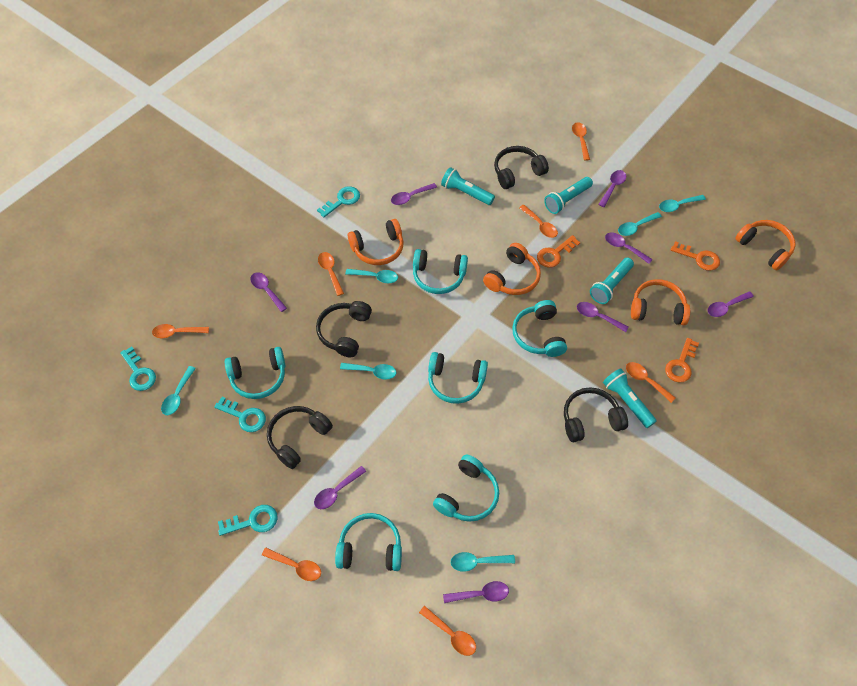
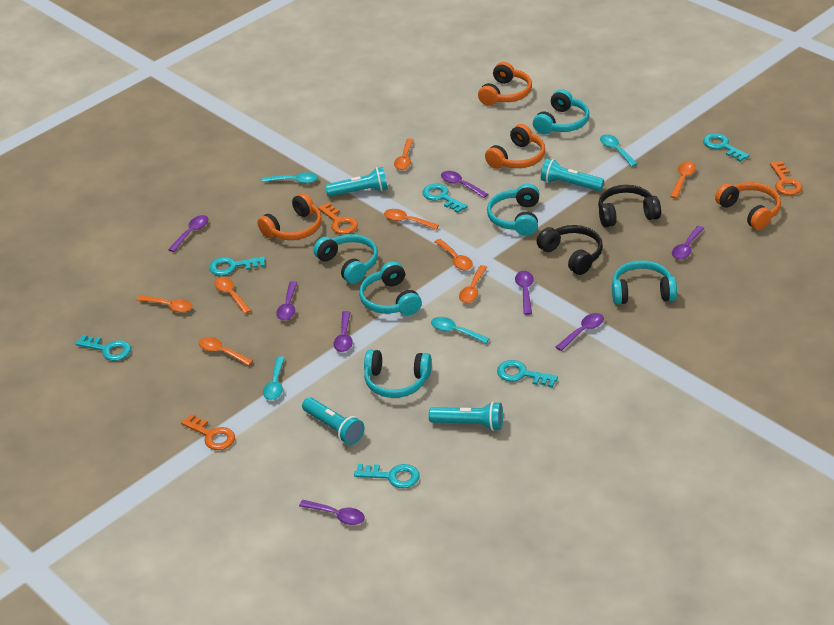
black headphones: [267,406,333,469] [316,301,372,357] [494,146,549,189] [564,387,628,442] = 4 -> [537,225,603,275] [598,185,661,227] = 2
orange spoon: [152,324,209,338] [262,548,321,581] [318,252,344,296] [419,606,476,656] [519,205,558,238] [572,122,590,161] [626,362,675,403] = 7 -> [137,295,192,313] [199,337,253,366] [214,277,252,314] [384,209,439,230] [394,138,414,170] [435,239,473,270] [459,265,487,303] [670,162,696,199] = 8
turquoise key: [120,347,156,391] [214,397,266,432] [218,505,278,536] [317,186,360,217] = 4 -> [75,335,131,361] [209,256,265,276] [354,464,420,488] [422,184,467,213] [497,360,558,387] [703,133,750,162] = 6
turquoise spoon: [161,366,196,415] [340,363,396,380] [345,269,398,283] [451,552,515,572] [618,212,662,236] [659,195,706,212] = 6 -> [262,172,318,183] [263,356,285,400] [431,317,490,344] [600,134,637,167] = 4

